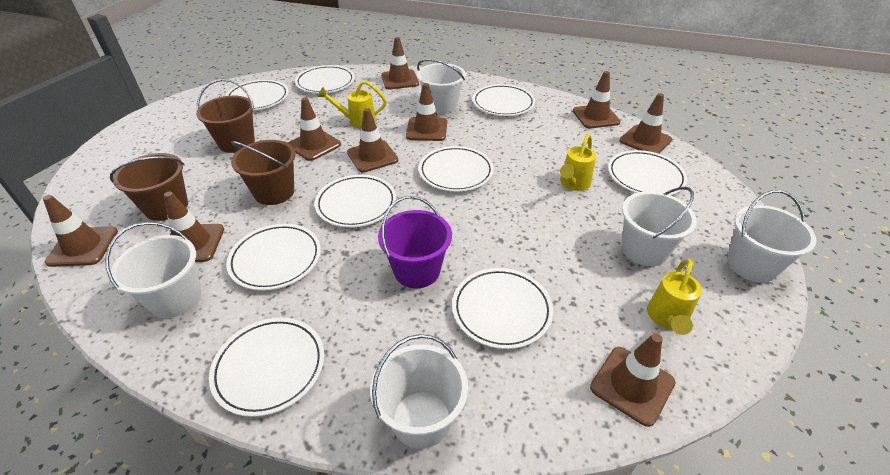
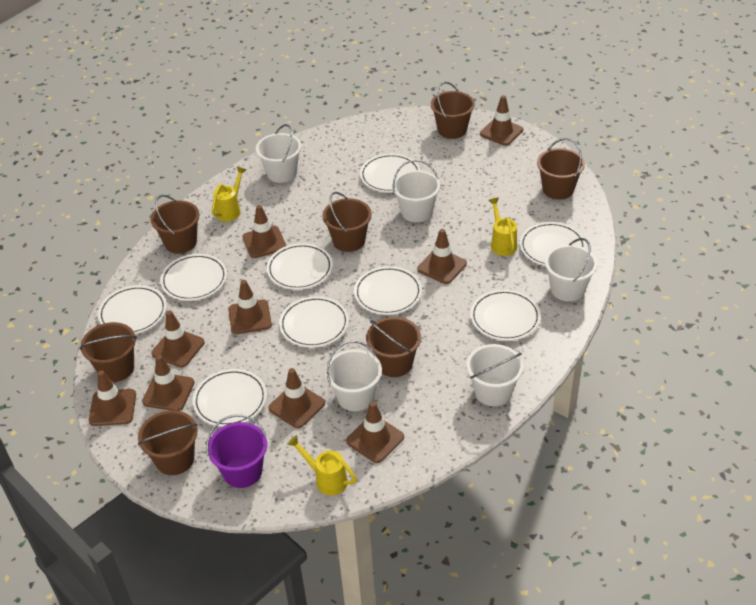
brown bucket: [110,153,188,221] [196,79,255,153] [231,140,296,205] = 3 -> [80,322,137,382] [138,410,197,475] [150,195,199,254] [323,192,372,252] [366,317,421,377] [431,82,475,139] [537,138,585,200] = 7

